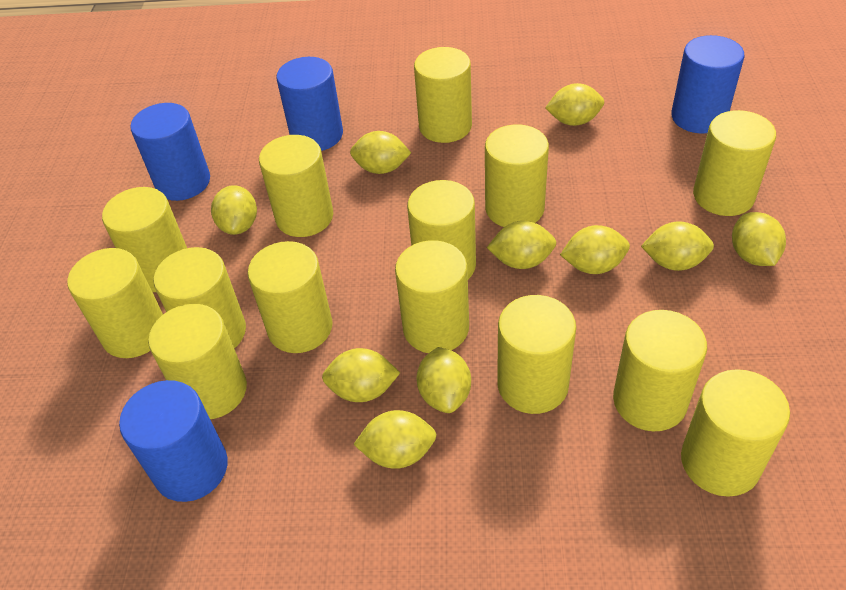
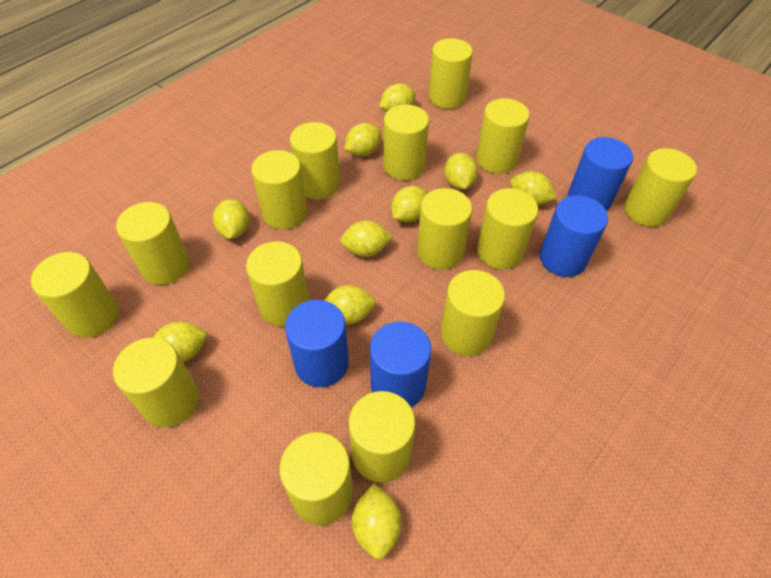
yellow cylinder: [67,248,163,358] [102,187,187,292] [148,304,247,419] [154,247,246,349] [248,241,332,353] [259,135,333,237] [395,240,469,353] [407,180,476,279] [414,47,472,143] [485,124,549,227] [497,295,576,414] [613,310,707,431] [681,369,790,497] [693,110,776,216] = 14 -> [31,252,119,338] [113,338,199,427] [116,202,190,285] [246,241,309,326] [251,150,307,229] [280,432,353,525] [290,122,340,199] [348,391,416,483] [383,105,429,180] [417,188,472,270] [429,38,473,109] [441,270,505,356] [476,98,530,174] [477,188,538,270] [625,148,697,227] = 15

